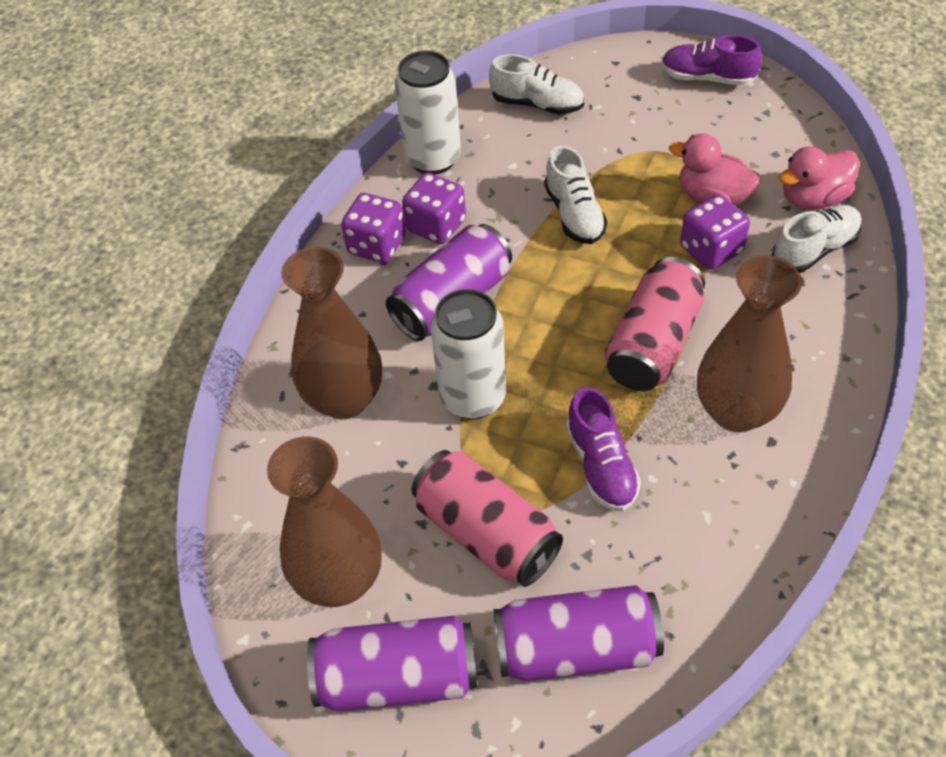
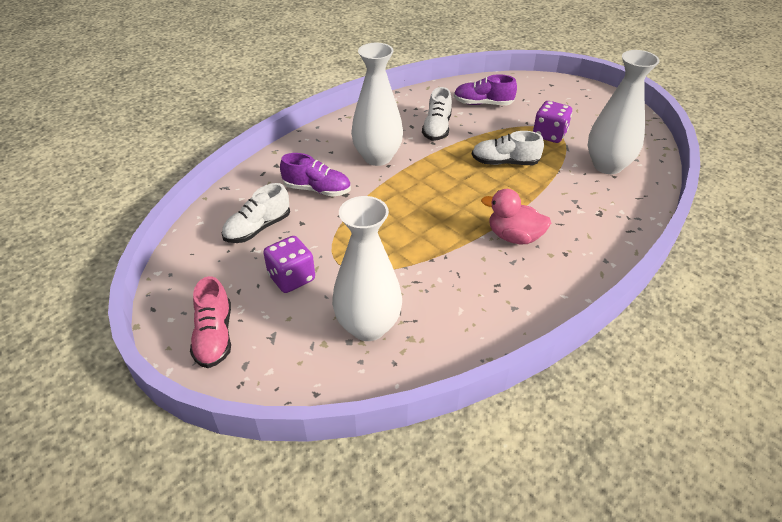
brown vase: [267,436,382,607] [281,247,382,419] [697,255,802,432] = 3 -> none = 0
pink can: [411,450,563,587] [605,257,705,391] = 2 -> none = 0
pink duck: [669,133,760,206] [778,146,860,210] = 2 -> [481,189,551,244] = 1
pink shoe: none = 0 -> [190,276,231,368] = 1
purple can: [307,616,478,712] [386,224,512,341] [494,585,664,682] = 3 -> none = 0
purple dice: [341,193,406,263] [402,173,466,244] [680,194,750,270] = 3 -> [263,236,315,293] [533,101,572,143] = 2
white can: [395,51,461,175] [431,289,506,419] = 2 -> none = 0
white vase: none = 0 -> [332,196,402,341] [351,43,403,166] [588,50,660,174] = 3

